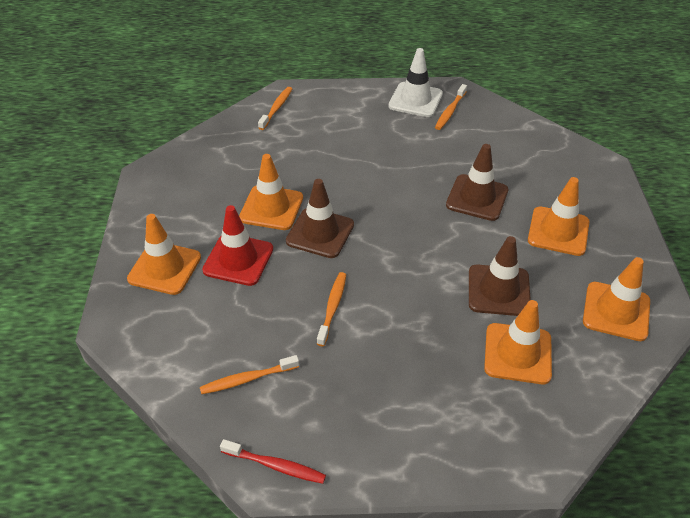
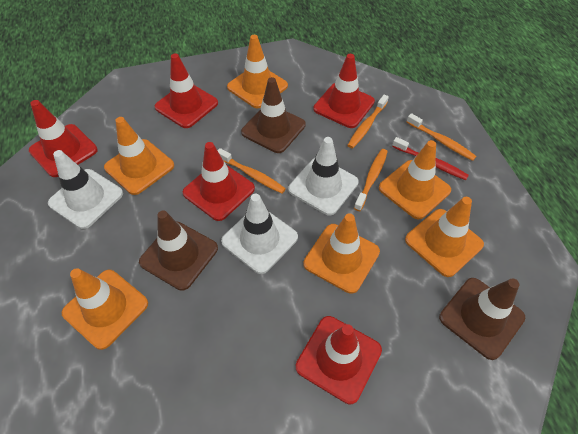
orange traffic cone: [127,214,201,295] [239,154,303,230] [484,300,552,384] [528,177,589,256] [583,257,650,341] = 5 -> [62,268,148,350] [104,117,174,195] [227,35,288,108] [303,213,380,294] [379,140,451,219] [405,197,484,277] = 6
red traffic cone: [202,205,273,286] = 1 -> [29,100,98,177] [155,53,218,128] [183,142,255,221] [296,316,382,404] [313,54,375,128] = 5
white traffic cone: [388,48,443,117] = 1 -> [48,150,123,229] [221,194,298,274] [288,137,359,215] = 3

